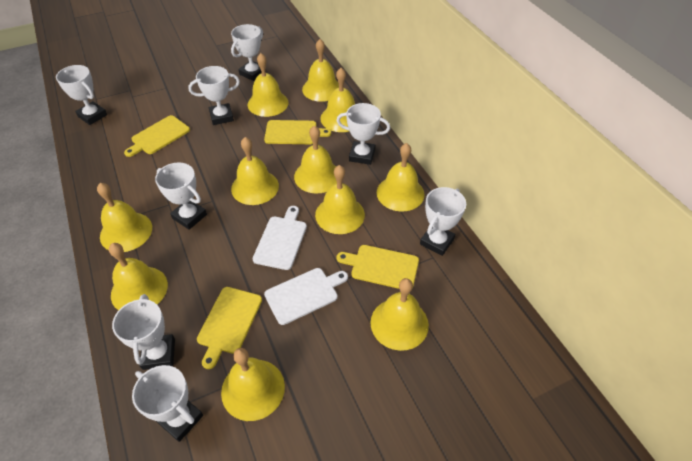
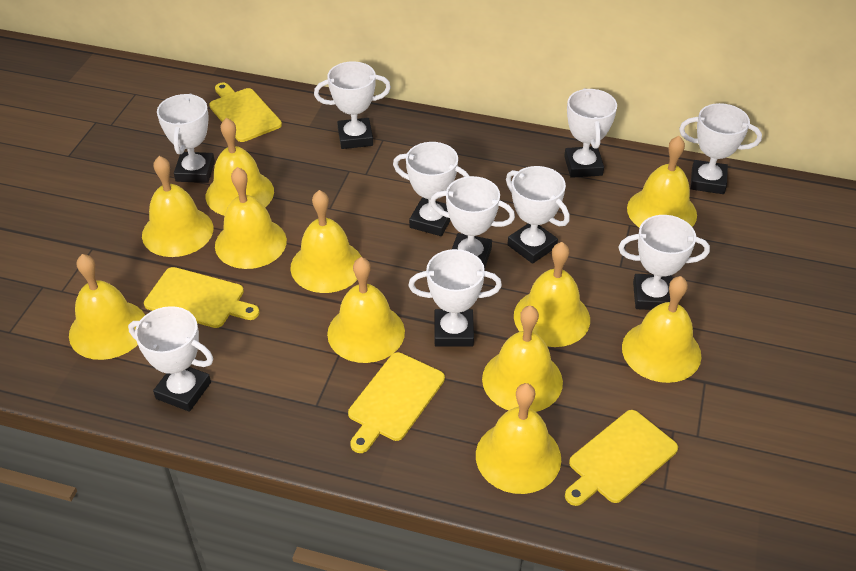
white cutting board: [253,206,307,270] [264,268,348,325] = 2 -> none = 0
white trophy: [56,65,107,125] [112,294,175,370] [132,365,203,442] [155,163,207,230] [188,66,240,125] [231,24,266,81] [336,103,390,165] [420,187,466,256] = 8 -> [128,306,213,412] [157,93,215,183] [314,61,391,149] [393,142,469,236] [408,249,502,347] [430,176,515,268] [506,166,570,264] [564,88,617,178] [618,215,710,310] [679,103,762,194] = 10

